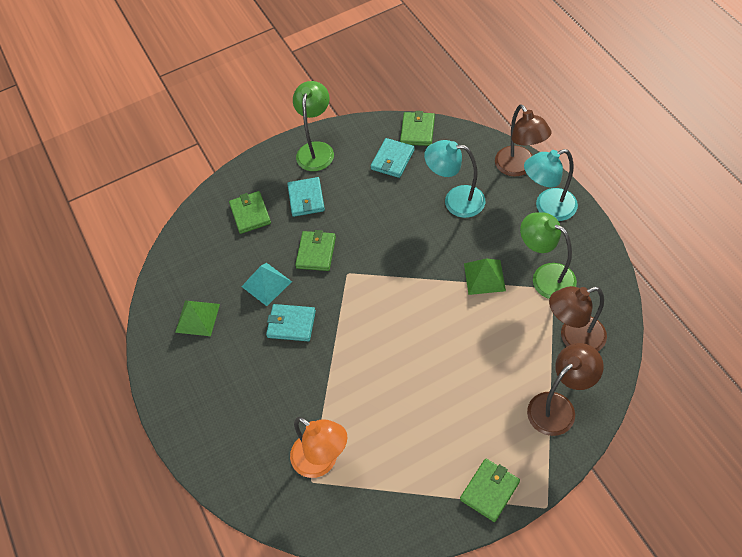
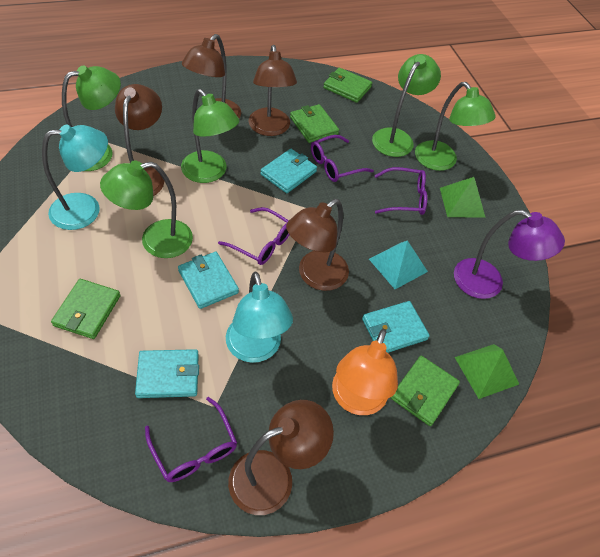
brown lamp: [495,105,552,176] [527,343,604,436] [549,286,607,351] = 3 -> [115,84,164,196] [182,34,241,118] [228,400,334,515] [249,45,297,136] [286,199,349,291] = 5
green lamp: [293,81,334,171] [520,212,577,299] = 2 -> [62,65,121,171] [100,160,193,258] [181,89,239,183] [372,54,441,157] [415,82,496,171] = 5
purple glasses: none = 0 -> [145,397,237,482] [218,207,289,265] [311,135,374,182] [374,167,427,215] = 4
purple lamp: none = 0 -> [454,210,565,299] = 1
turquoise wallet: [266,304,316,341] [287,177,325,217] [371,138,415,178] = 3 -> [135,349,199,398] [178,252,239,309] [260,149,317,193] [362,301,430,353] = 4

